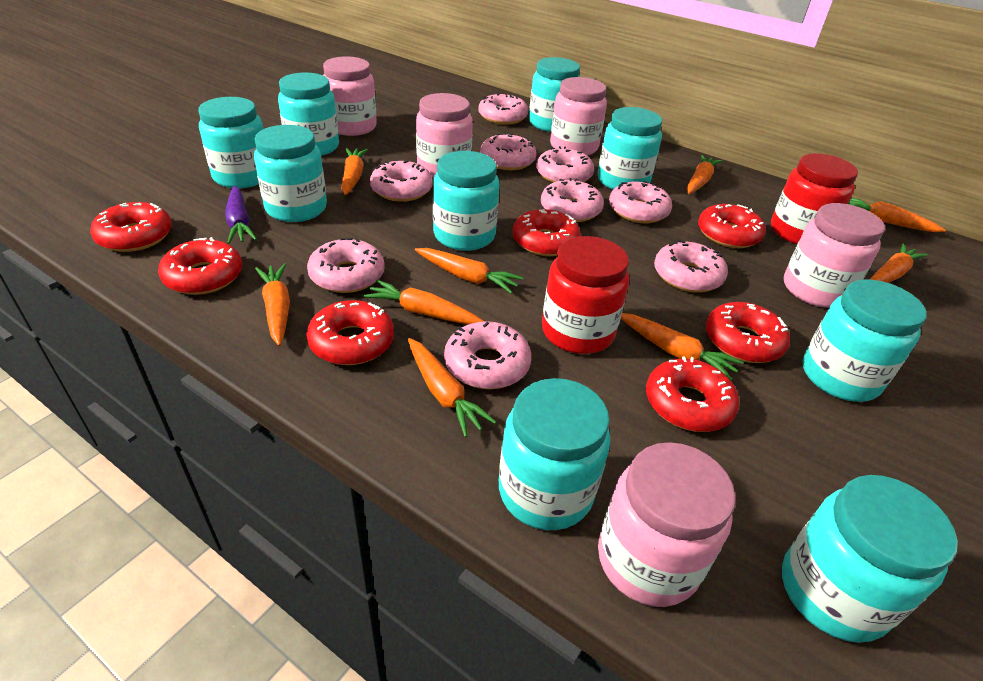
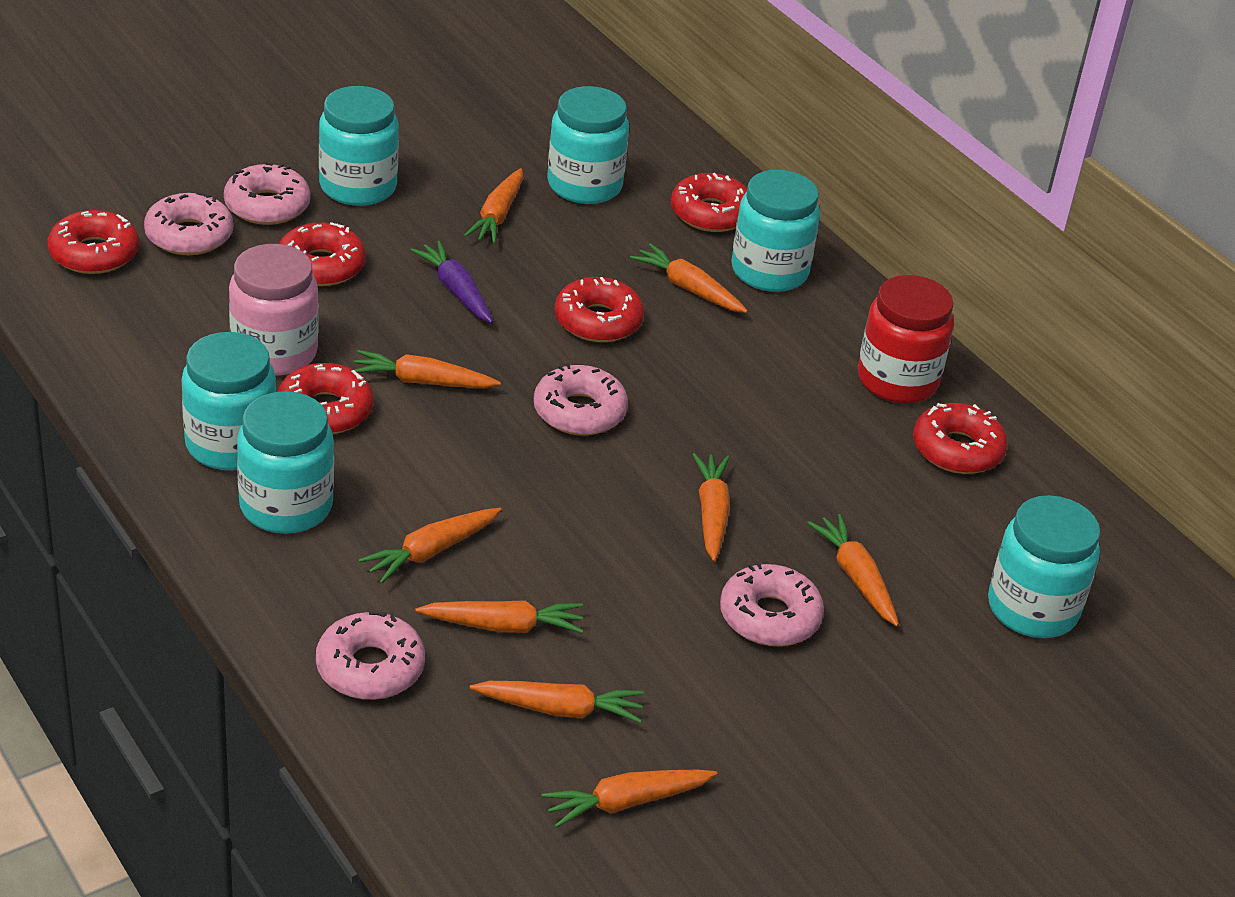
pink donut: [307,238,385,293] [370,160,433,202] [444,321,531,389] [478,93,528,125] [480,133,537,170] [536,146,594,183] [541,178,604,222] [609,181,672,223] [654,240,728,293] = 9 -> [144,192,233,255] [224,162,311,225] [316,612,425,700] [534,363,628,436] [720,562,824,646] = 5
pink jar: [323,57,377,136] [416,93,473,178] [550,77,607,155] [598,442,735,607] [784,203,885,308] = 5 -> [229,244,319,376] = 1
red donut: [90,202,172,252] [158,237,242,295] [306,300,394,365] [513,209,581,256] [646,356,739,432] [698,204,766,248] [706,302,790,363] = 7 -> [47,210,139,274] [278,363,373,434] [279,222,366,286] [554,277,644,342] [671,173,747,232] [913,403,1007,474] = 6
red jar: [542,236,629,354] [771,153,858,244] = 2 -> [858,275,954,403] = 1
turquoise jar: [198,97,264,188] [254,125,327,222] [278,72,339,156] [433,151,499,251] [499,378,610,530] [529,57,580,132] [598,107,662,190] [782,475,958,643] [803,279,927,402] = 9 -> [182,332,276,470] [237,391,334,534] [319,86,399,206] [547,86,629,204] [731,170,820,292] [988,495,1100,638] = 6

